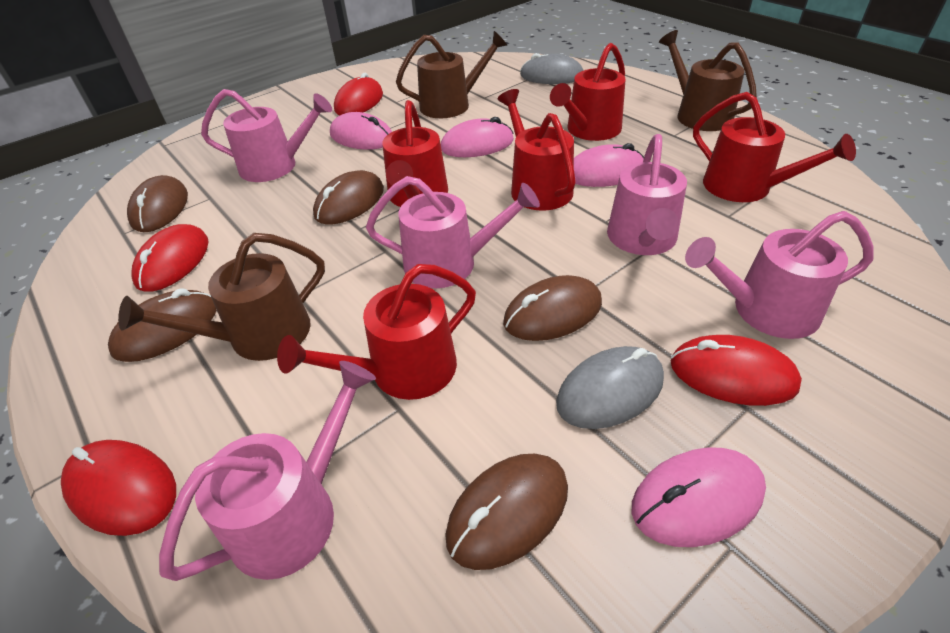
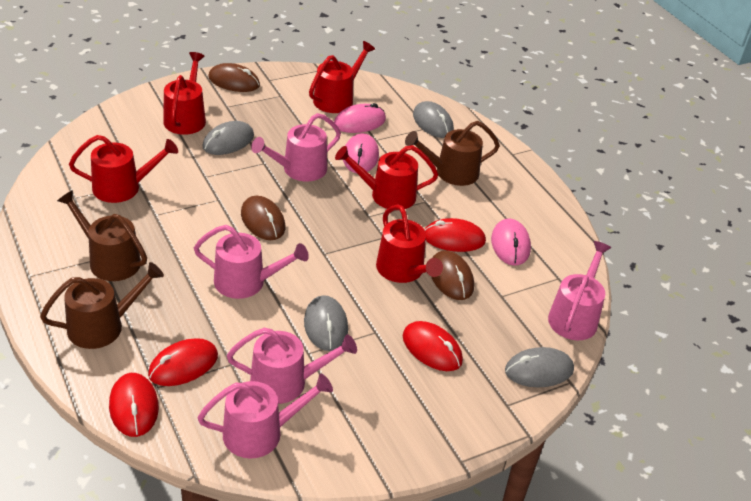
brown mouse: [108,288,216,362] [127,175,188,232] [313,170,384,225] [445,454,568,570] [503,275,602,341] = 5 -> [208,63,260,92] [241,196,285,240] [431,250,474,300] = 3
grey mouse: [520,53,584,84] [556,346,664,429] = 2 -> [203,121,254,155] [304,295,348,351] [413,101,454,138] [505,347,574,388] = 4
pink mouse: [330,112,392,150] [441,117,514,157] [574,143,644,187] [632,447,766,547] = 4 -> [334,103,386,133] [343,133,379,173] [491,218,531,266] = 3

